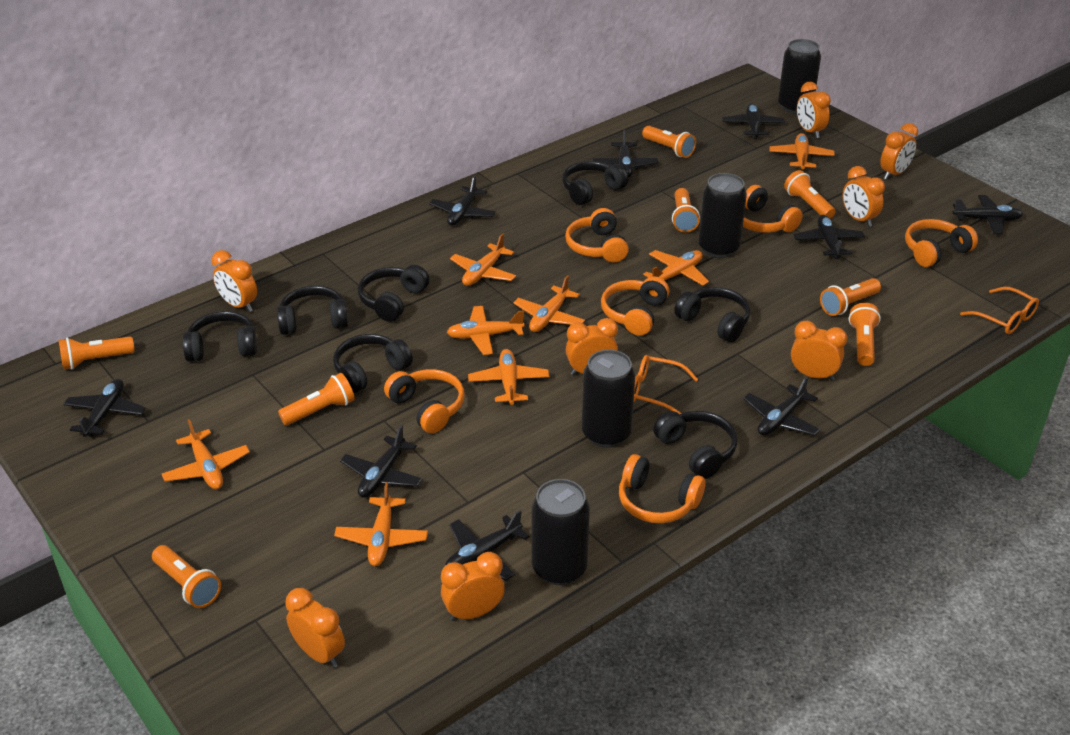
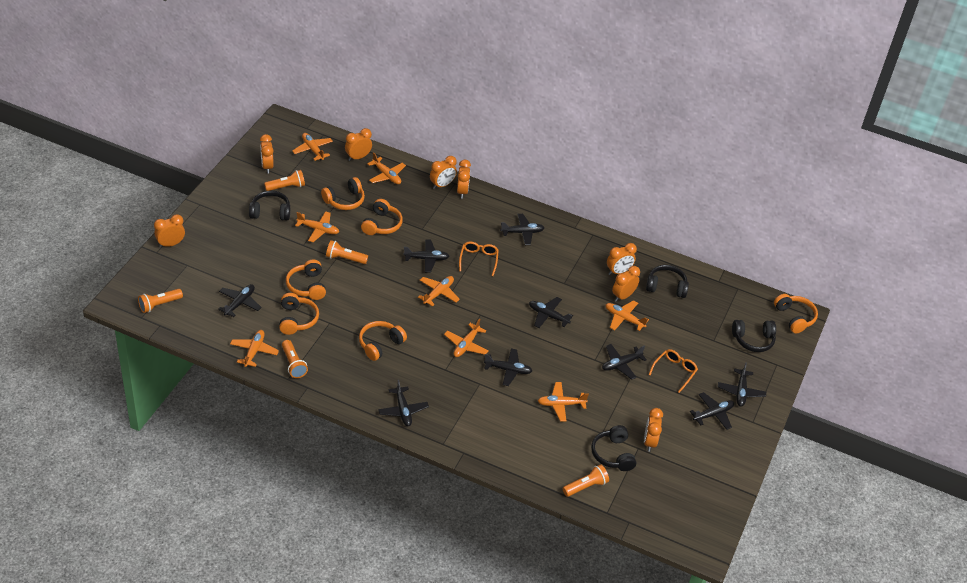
black can: [531,479,590,585] [582,350,635,448] [698,173,747,258] [778,39,821,114] = 4 -> none = 0
black headphones: [182,311,257,362] [277,285,348,335] [333,334,413,393] [358,265,429,322] [562,161,628,205] [653,411,737,479] [674,287,750,343] = 7 -> [249,191,290,220] [591,425,636,471] [646,265,689,298] [732,320,776,352] = 4
orange flashlight: [58,337,135,369] [152,545,221,608] [278,373,355,425] [642,126,696,158] [672,188,700,233] [784,170,836,219] [820,278,881,316] [849,303,881,366] = 8 -> [138,289,183,313] [264,170,305,191] [282,340,308,378] [326,240,368,264] [563,464,609,497] = 5

